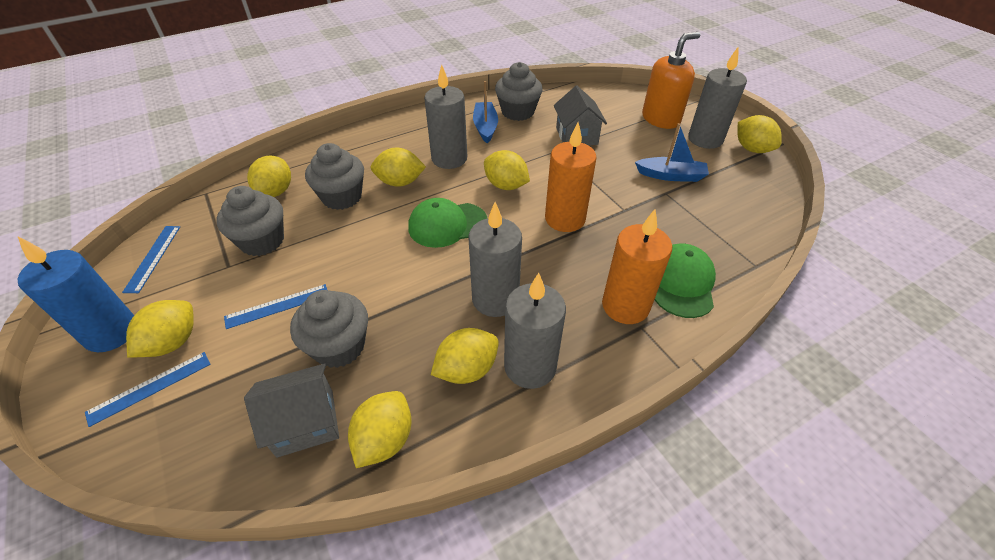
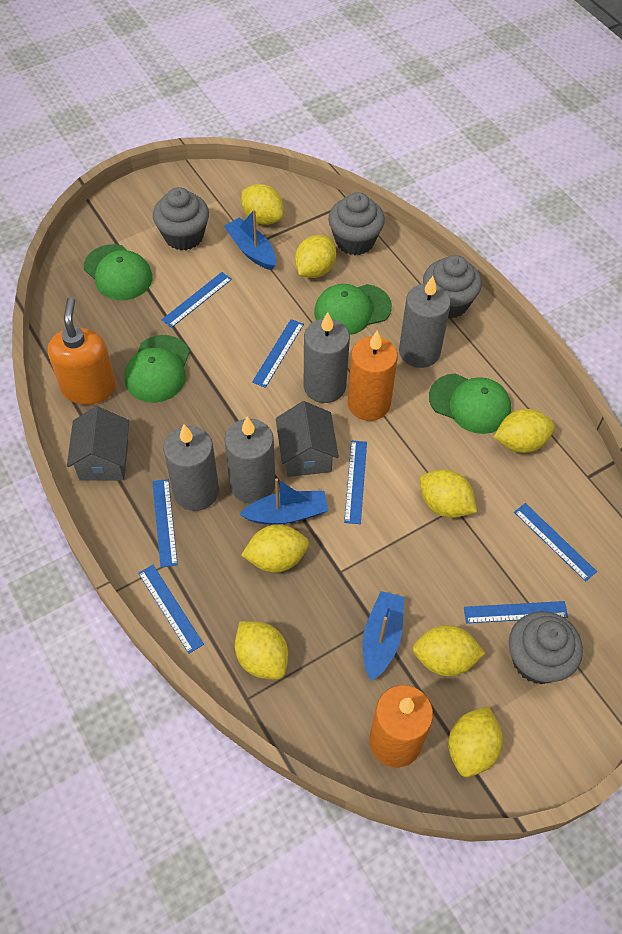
blue boat: [473,81,498,144] [635,123,709,182] = 2 -> [224,209,276,270] [239,478,329,524] [363,591,404,681] = 3
blue candle: [18,237,134,352] = 1 -> none = 0
blue ruler: [85,352,210,427] [122,226,180,293] [224,284,327,329] = 3 -> [138,565,204,654] [152,479,178,567] [162,272,232,328] [252,319,304,388] [344,441,367,524] [464,601,568,623] [514,503,597,581] = 7
green cap: [408,198,487,248] [655,243,716,318] = 2 -> [84,244,153,301] [124,335,190,403] [314,284,392,335] [429,373,511,434] = 4
yellow lemon: [126,300,194,357] [247,156,291,197] [348,391,411,468] [371,148,426,187] [431,328,499,384] [484,150,530,190] [737,115,782,153] = 7 -> [235,621,288,679] [241,184,284,225] [241,524,309,573] [295,235,336,278] [412,625,486,676] [420,470,477,518] [448,706,503,777] [494,409,555,453] = 8

